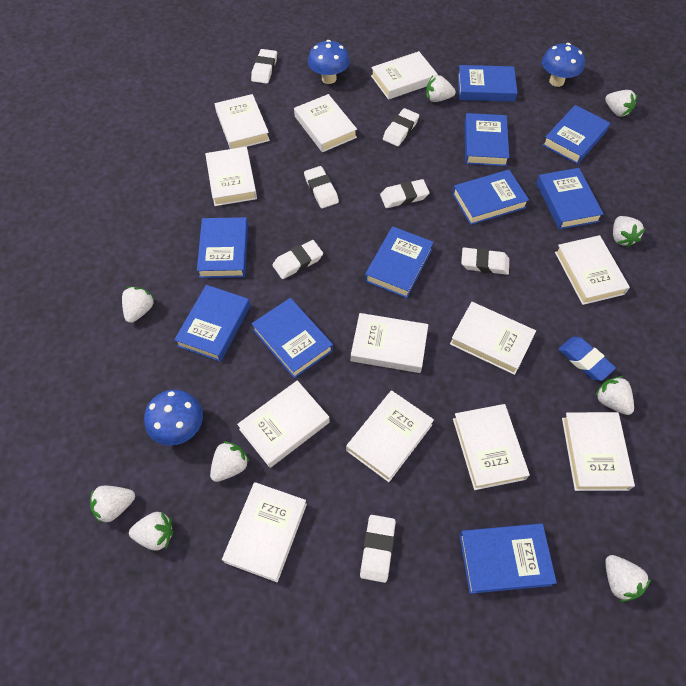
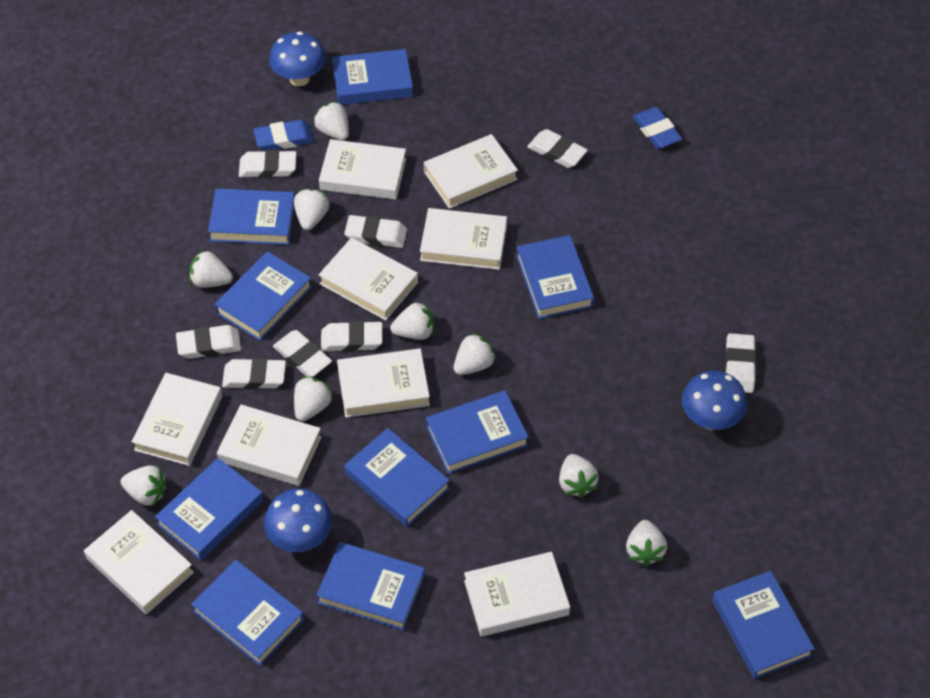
blue eraser: [558,337,616,381] = 1 -> [253,120,314,150] [632,107,682,149] = 2
white book: [205,147,257,206] [215,94,270,149] [222,482,307,582] [237,381,330,468] [294,94,357,152] [346,390,434,482] [351,313,428,373] [371,51,438,100] [450,302,536,375] [453,404,530,490] [555,235,630,305] [562,412,635,491] = 12 -> [84,510,194,614] [132,373,222,466] [217,404,322,486] [319,139,406,200] [319,238,418,321] [337,348,430,418] [420,208,507,270] [424,134,518,209] [464,552,570,637] = 9
white eraser: [251,49,277,84] [273,240,323,279] [304,166,339,209] [360,515,396,583] [380,179,430,208] [383,108,419,146] [461,247,509,275] = 7 -> [176,325,241,359] [222,358,286,389] [239,150,297,178] [273,330,332,377] [321,321,383,352] [345,215,407,248] [527,129,588,168] [725,333,756,393] = 8

